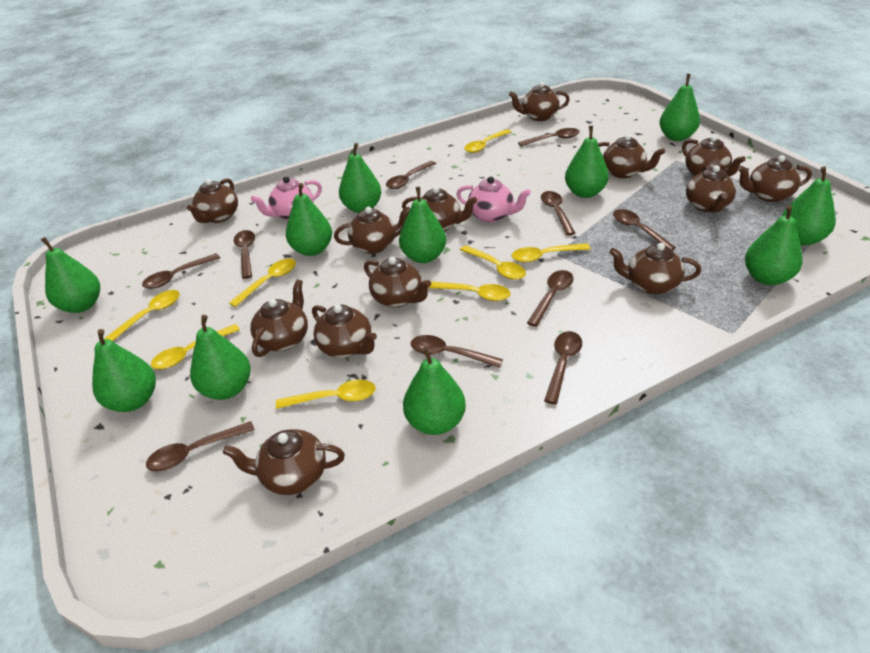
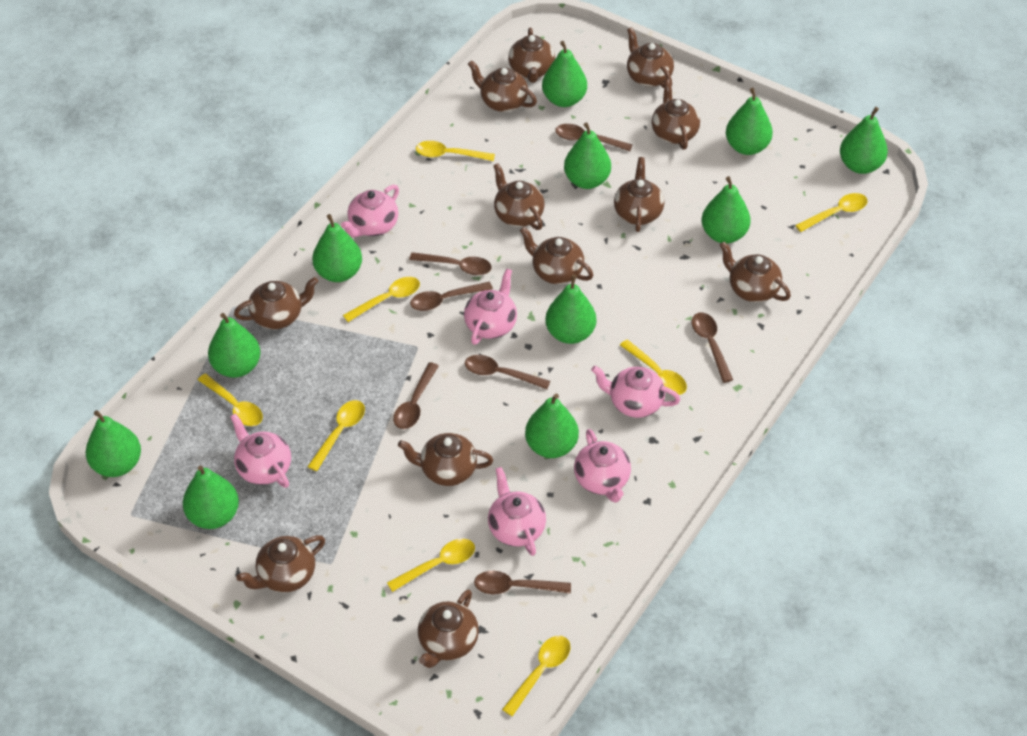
brown spoon: [142,253,220,289] [146,421,255,471] [234,230,255,279] [386,161,436,189] [411,335,503,368] [518,128,580,146] [527,270,573,327] [541,191,575,235] [544,331,582,404] [613,209,676,250] = 10 -> [393,362,439,429] [409,252,492,275] [410,282,493,311] [465,355,550,389] [474,571,571,595] [555,124,632,151] [692,312,733,383] = 7
brown teapot: [187,178,238,223] [223,429,345,495] [250,279,308,357] [312,305,377,358] [334,207,411,254] [364,257,431,307] [402,186,477,231] [509,82,570,121] [598,134,665,178] [609,243,701,295] [682,135,746,177] [686,165,736,212] [738,155,812,202] = 13 -> [234,277,318,329] [236,535,325,592] [398,433,493,486] [418,589,479,668] [468,60,537,112] [493,163,545,230] [508,28,555,83] [520,227,593,284] [614,157,664,232] [627,27,674,88] [652,79,700,150] [720,242,791,302] = 12
pink teapot: [251,176,322,220] [456,176,531,223] = 2 -> [230,413,291,488] [341,185,399,238] [464,269,517,345] [488,467,546,556] [574,429,631,503] [591,366,680,418] = 6

